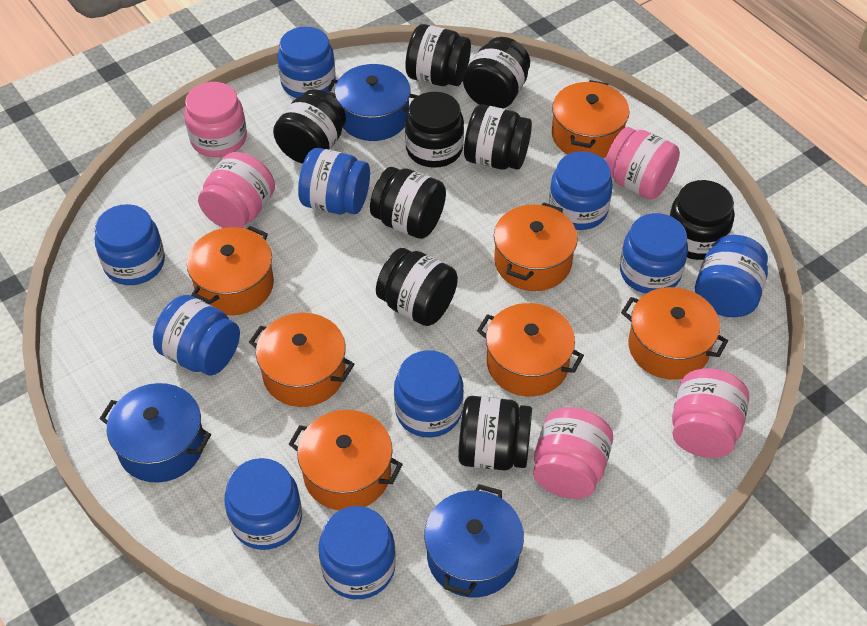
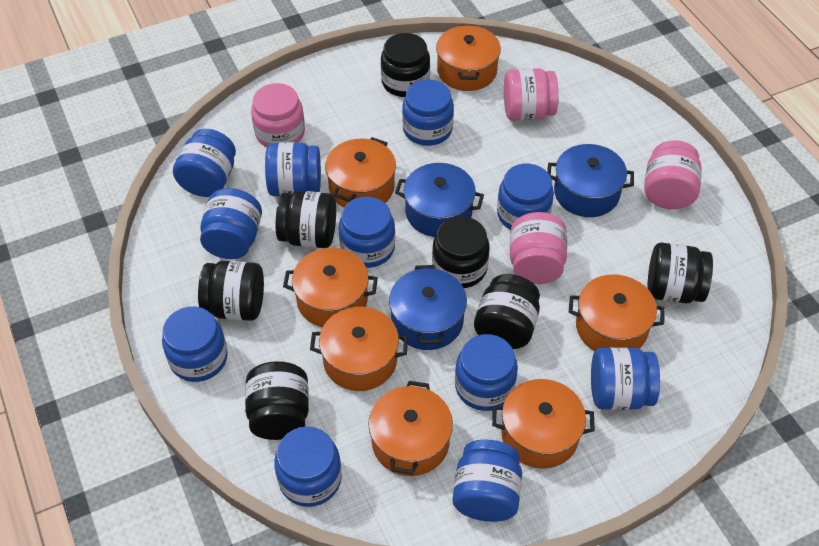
black jar: [273,89,346,164] [370,167,446,239] [376,248,458,326] [405,24,471,86] [405,92,464,168] [458,396,532,470] [463,37,530,109] [464,105,532,170] [669,180,734,260] = 9 -> [198,261,264,321] [245,361,309,440] [276,191,336,248] [381,33,430,97] [432,216,490,288] [474,274,540,349] [648,243,713,303] = 7
blue jar: [95,204,165,285] [153,295,240,376] [224,458,302,550] [278,27,336,98] [298,148,370,214] [319,506,396,599] [394,350,464,437] [549,151,613,230] [620,213,688,294] [695,235,768,317] = 10 -> [162,306,228,382] [173,129,236,197] [200,188,262,259] [265,142,321,196] [274,426,342,507] [339,197,395,268] [402,79,454,146] [453,440,522,522] [455,334,518,411] [497,164,554,230] [591,347,660,410] = 11
pink jar: [184,82,247,157] [198,152,275,228] [533,407,613,499] [605,127,680,200] [672,368,749,458] = 5 -> [251,83,305,147] [504,68,559,121] [510,212,567,284] [644,140,702,209] = 4

